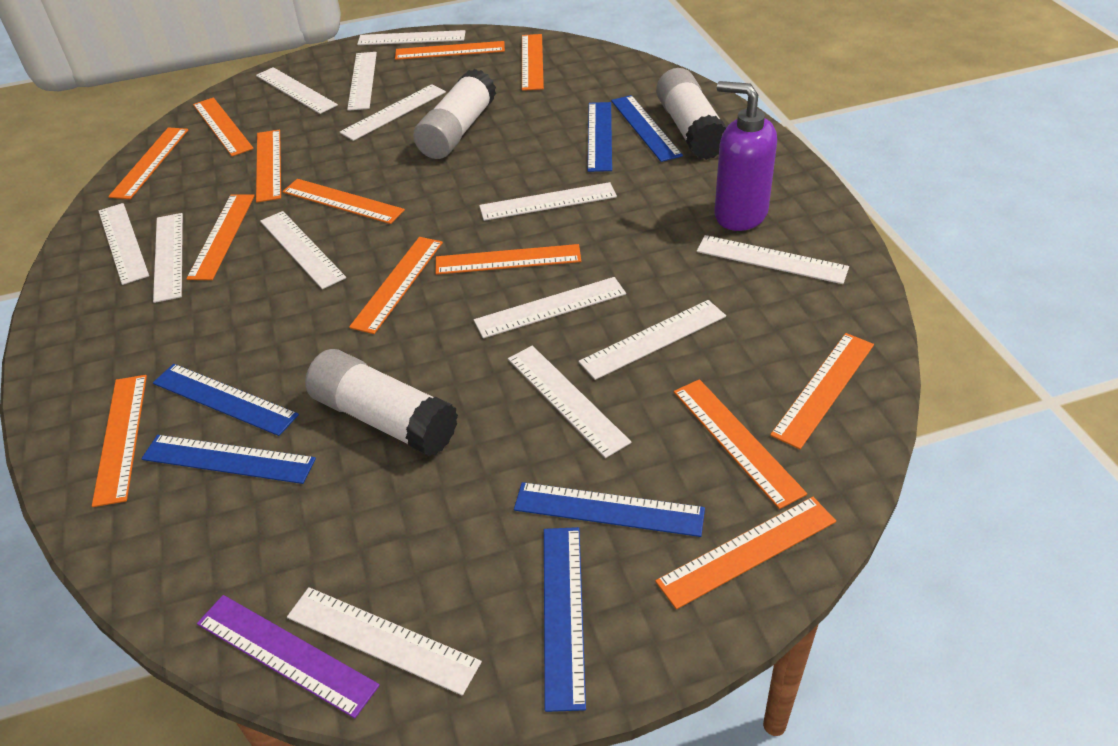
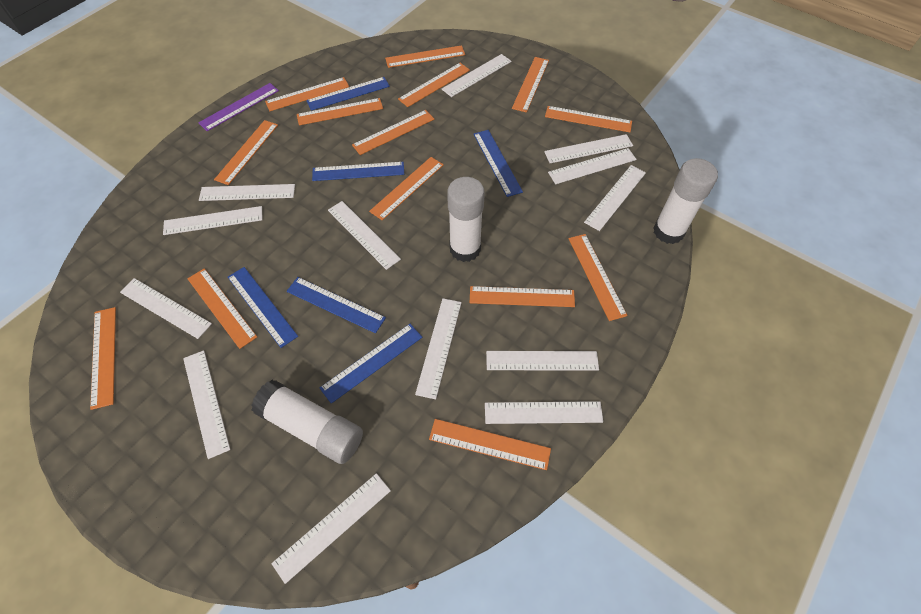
orange ruler: [92,375,147,507] [108,127,188,199] [186,194,255,280] [193,98,254,156] [256,130,281,202] [282,179,405,224] [349,237,443,334] [395,41,505,60] [435,244,581,275] [522,34,544,91] [655,497,836,609] [674,379,807,509] [770,333,874,449] = 13 -> [90,307,116,410] [187,268,257,349] [214,120,278,185] [265,77,349,111] [297,98,383,125] [352,110,434,155] [369,157,444,220] [385,45,465,68] [398,63,470,107] [429,419,551,470] [470,286,575,307] [512,57,549,113] [545,106,632,132] [569,234,628,321] = 14
purple soap dispenser: [714,81,777,231] = 1 -> none = 0

